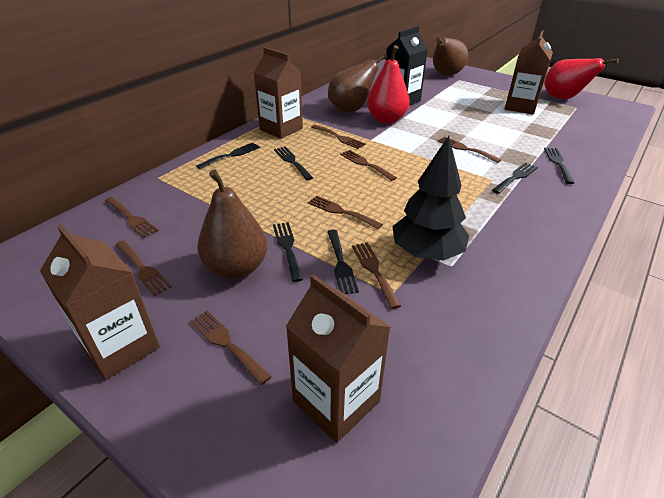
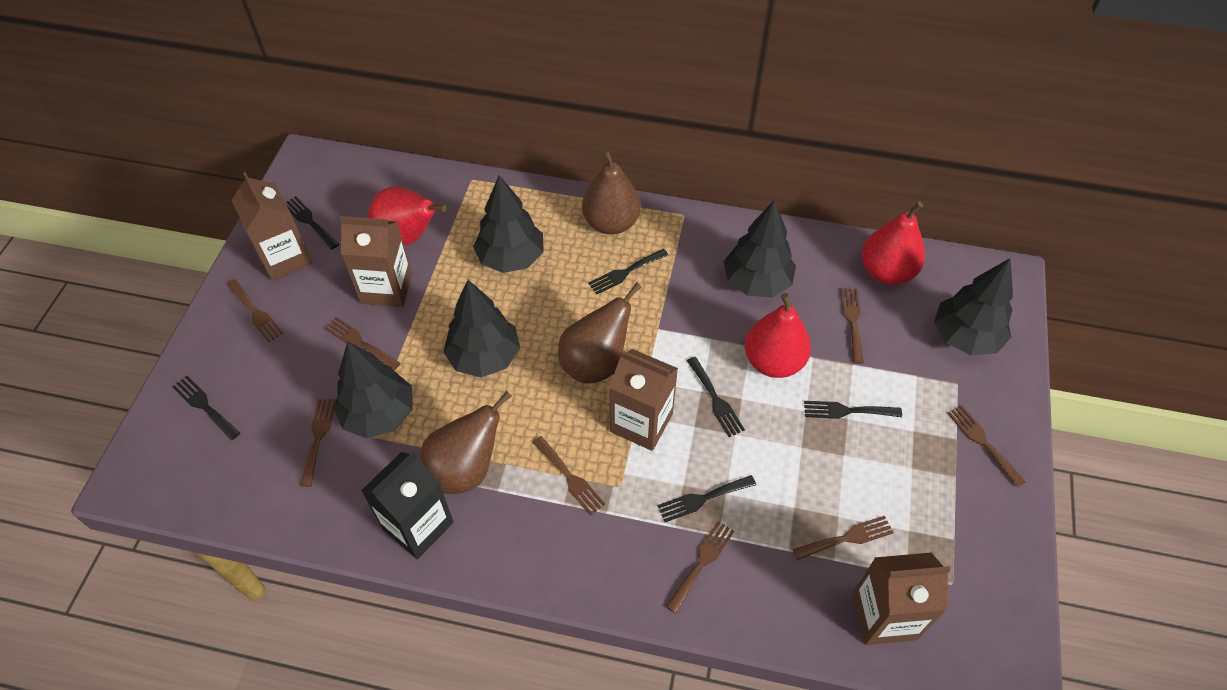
black tree: [392,136,469,260] = 1 -> [333,341,413,439] [443,280,520,378] [473,175,544,273] [724,200,796,297] [934,258,1013,356] = 5
red pear: [367,45,410,123] [544,58,619,99] = 2 -> [368,186,446,246] [745,293,811,378] [862,201,925,285] = 3

